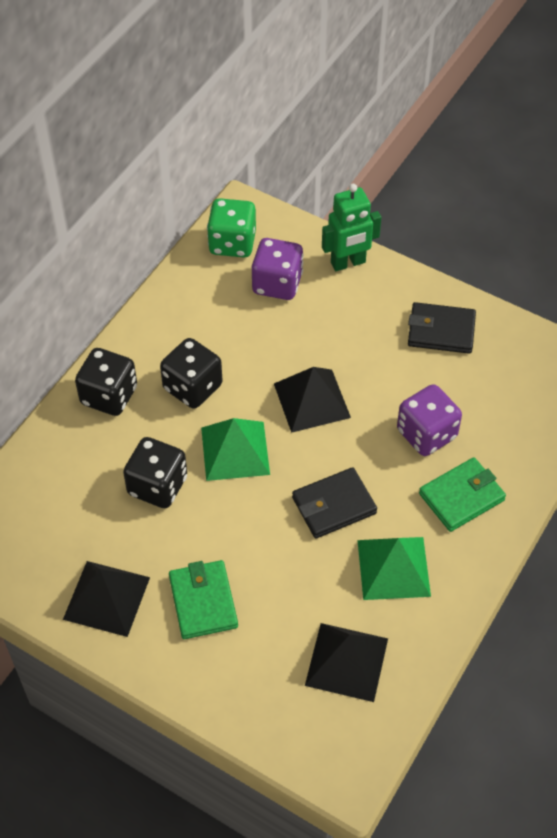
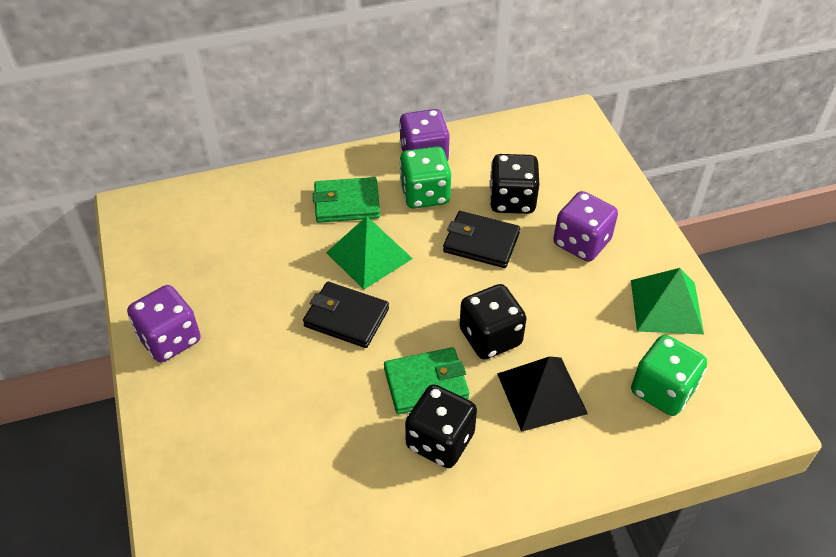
black pyramid: [63,561,150,637] [274,367,351,433] [305,623,388,702] = 3 -> [497,357,588,432] = 1
green dice: [207,198,256,258] = 1 -> [399,147,451,208] [631,335,707,416] = 2
green robot: [322,184,381,271] = 1 -> none = 0
purple dice: [252,238,304,300] [397,384,462,456] = 2 -> [127,285,201,362] [399,109,450,161] [553,191,618,262] = 3

